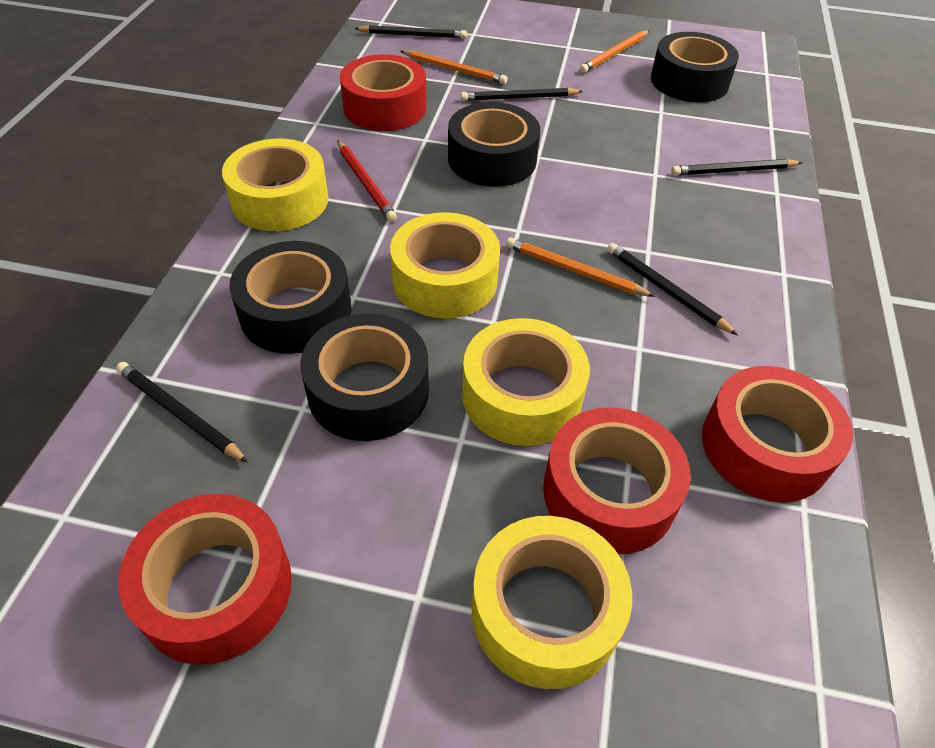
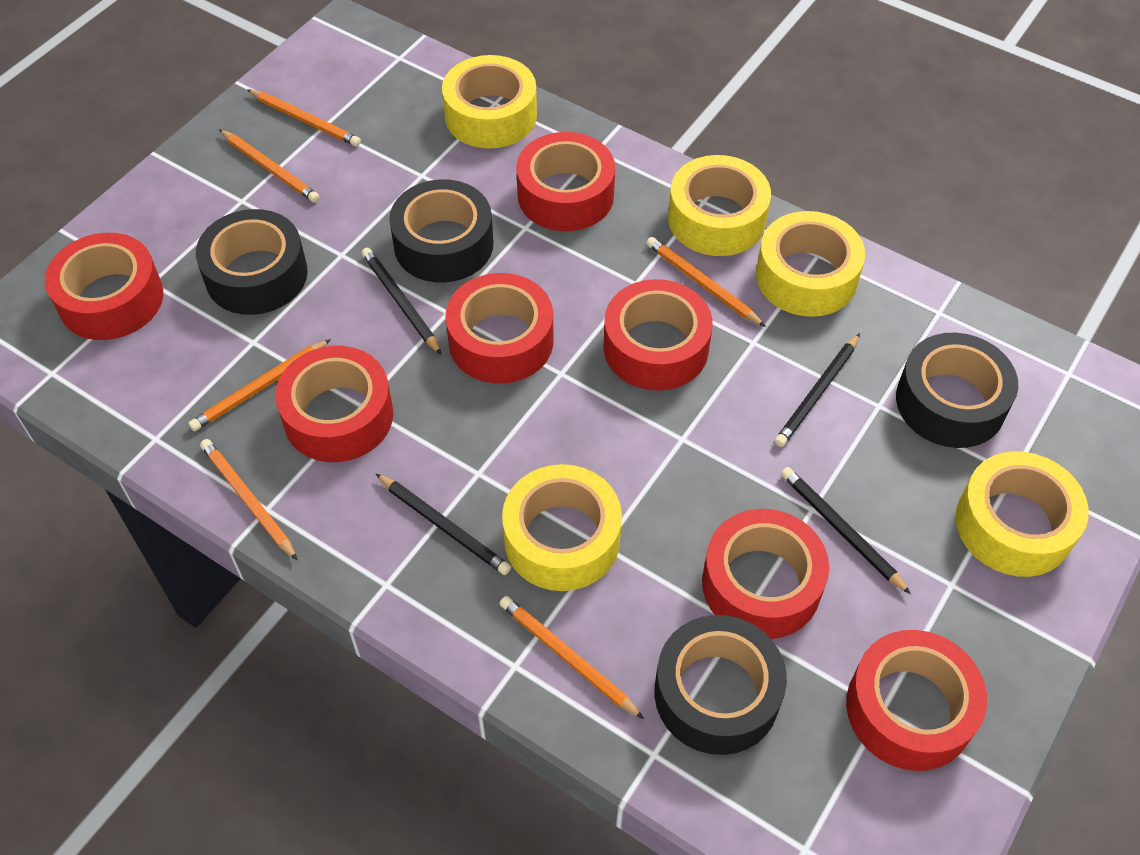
black pencil: [116,362,248,463] [354,25,467,39] [461,88,583,101] [607,243,738,335] [671,159,803,176] = 5 -> [362,248,442,355] [375,473,511,575] [774,333,860,447] [781,467,911,594] = 4
orange pencil: [400,50,507,84] [506,237,655,297] [580,30,649,73] = 3 -> [189,339,331,431] [200,439,297,560] [219,129,320,203] [247,89,361,147] [499,596,644,719] [646,237,766,327] = 6
red pencil: [337,140,397,222] = 1 -> none = 0
red tape: [118,494,292,665] [340,54,426,131] [543,407,691,554] [702,366,853,502] = 4 -> [45,233,163,340] [275,346,393,462] [445,273,553,384] [516,132,615,231] [603,279,713,391] [702,509,829,639] [846,630,987,771] = 7
yellow tape: [222,139,328,231] [390,212,500,319] [462,318,590,446] [472,516,632,689] = 4 -> [442,55,537,149] [502,464,622,591] [668,155,771,256] [756,211,865,317] [956,451,1089,577] = 5

